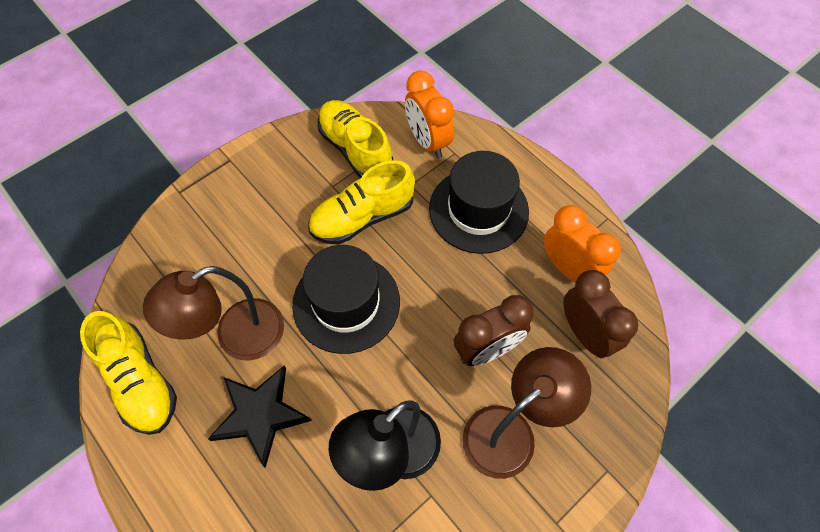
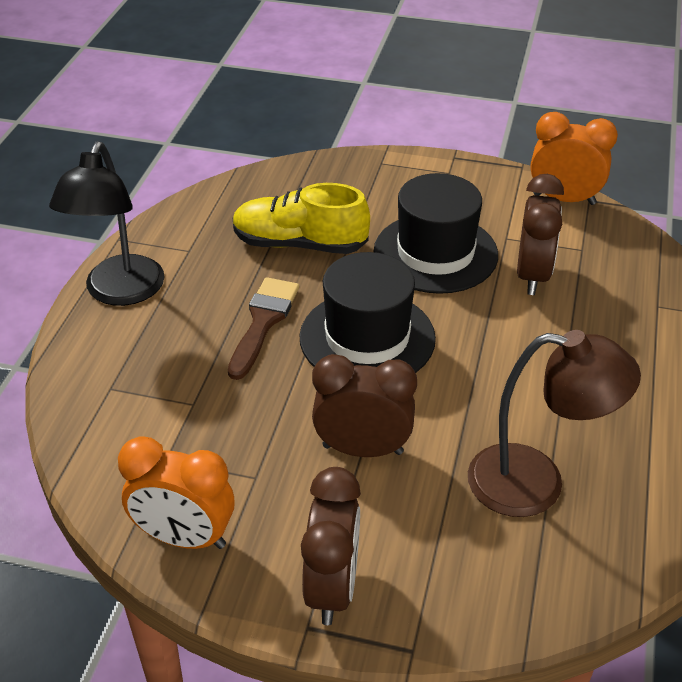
black star: [208,366,312,468] = 1 -> none = 0
brown brush: none = 0 -> [228,277,299,380] = 1
brown clock: [454,295,534,366] [563,270,638,358] = 2 -> [301,467,361,625] [312,354,417,457] [517,174,564,295] = 3
brown lamp: [143,266,284,361] [462,347,591,479] = 2 -> [468,330,641,517] = 1
yellow shoe: [80,311,177,435] [309,160,415,245] [318,100,393,178] = 3 -> [233,183,370,254] = 1

